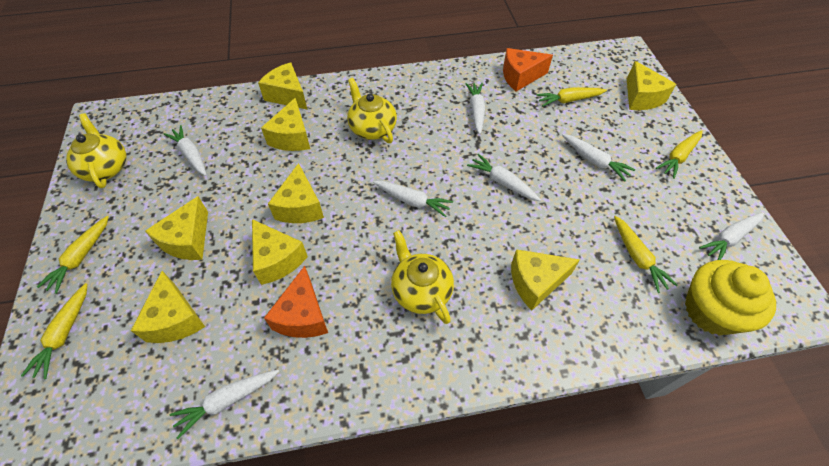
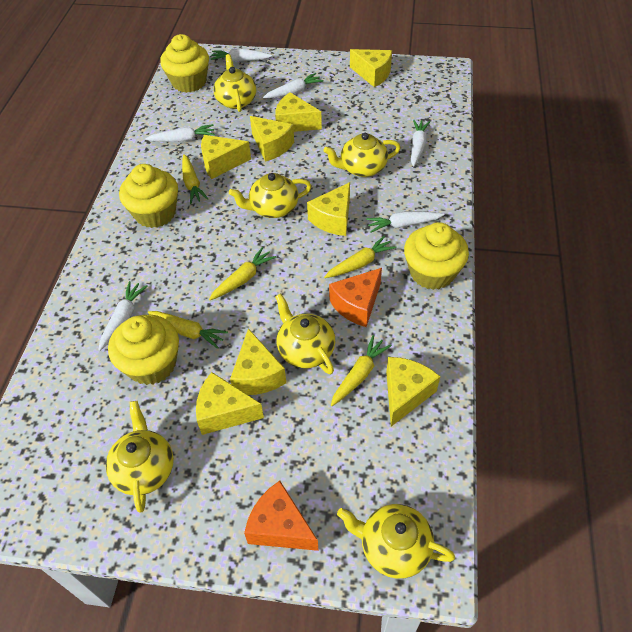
white carrot: [164,125,207,176] [169,370,279,439] [373,181,453,217] [465,83,485,135] [467,154,541,201] [562,134,635,181] [699,213,764,260] = 7 -> [99,281,148,351] [145,124,215,142] [211,49,272,61] [263,73,324,99] [366,211,444,233] [411,120,430,167] = 6
yellow cupcake: [685,260,776,335] = 1 -> [108,315,179,385] [119,164,178,228] [160,34,209,93] [404,222,469,290] = 4
yellow teapot: [66,113,126,188] [347,78,397,143] [391,230,454,324] = 3 -> [106,401,174,513] [214,54,256,112] [229,173,312,218] [275,293,335,374] [324,133,401,177] [337,504,455,579] = 6

